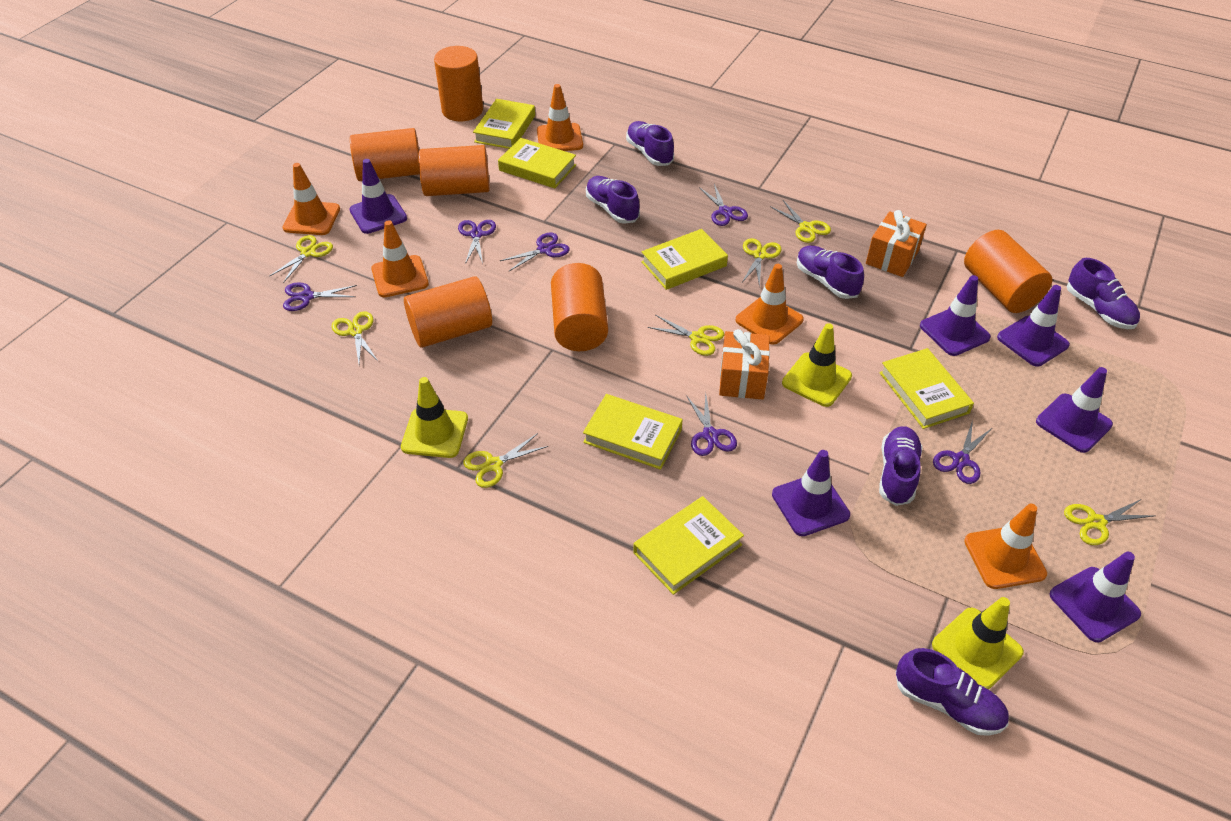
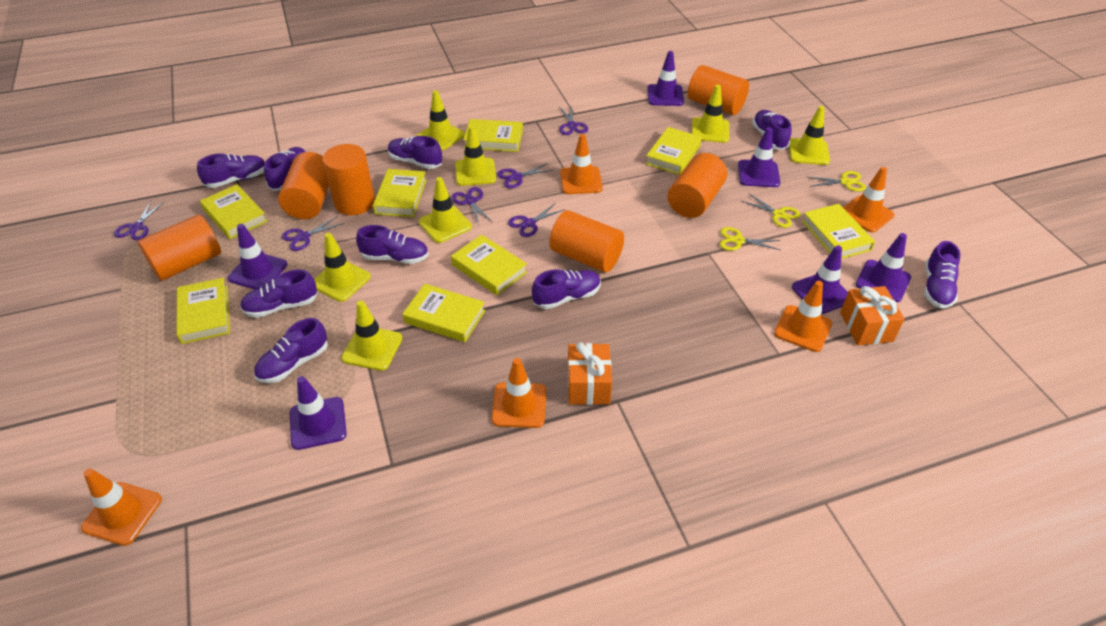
purple shoe: [586,176,640,224] [626,121,674,166] [797,245,864,299] [879,426,923,506] [896,648,1009,736] [1066,258,1140,329] = 6 -> [197,153,265,188] [240,269,318,318] [254,318,328,383] [264,147,305,191] [356,225,429,264] [388,136,442,169] [532,269,601,309] [752,110,791,150] [924,241,960,308] = 9
yellow book: [473,99,535,149] [498,138,576,188] [583,394,683,470] [633,496,744,595] [641,229,728,290] [879,348,974,429] = 6 -> [176,278,230,344] [200,184,268,239] [373,169,427,217] [402,284,485,342] [451,235,527,295] [463,119,523,152] [646,127,702,175] [802,204,875,259] = 8
yellow scissors: [269,235,333,283] [332,311,378,363] [463,433,548,488] [647,315,724,356] [742,238,782,287] [770,200,831,243] [1064,499,1153,545] = 7 -> [720,227,781,251] [741,193,801,228] [808,171,866,192] = 3
yellow traffic cone: [401,377,468,458] [782,323,852,407] [932,597,1024,689] = 3 -> [314,233,371,302] [341,300,402,371] [417,90,465,151] [418,177,472,243] [455,126,496,186] [691,85,729,143] [789,106,830,165] = 7

